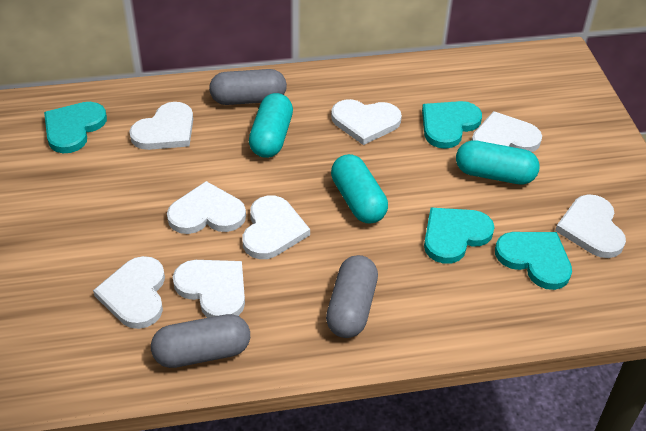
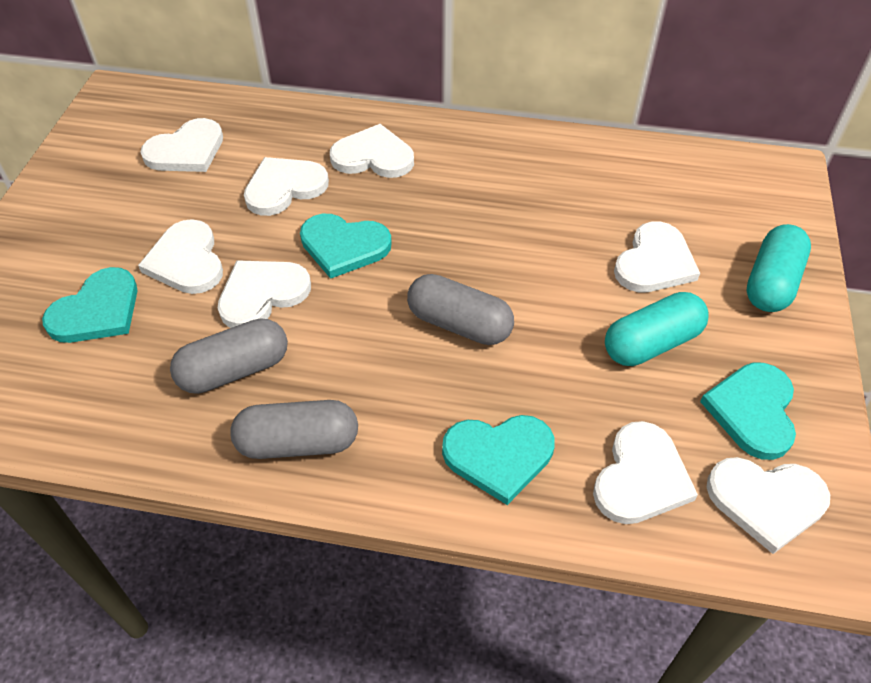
turquoise capsule: [249,93,293,158] [331,154,388,223] [456,140,540,185] = 3 -> [605,292,709,366] [746,224,811,312] = 2

